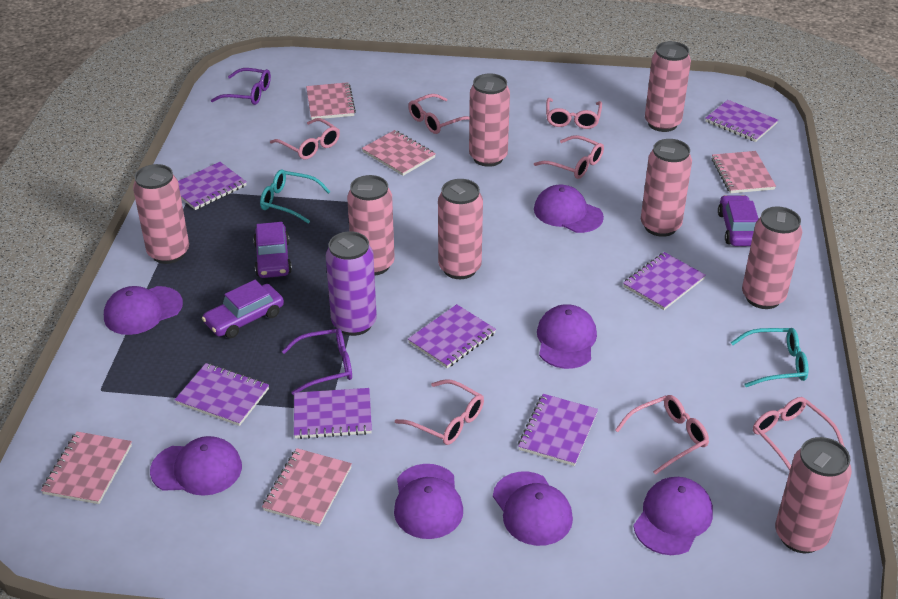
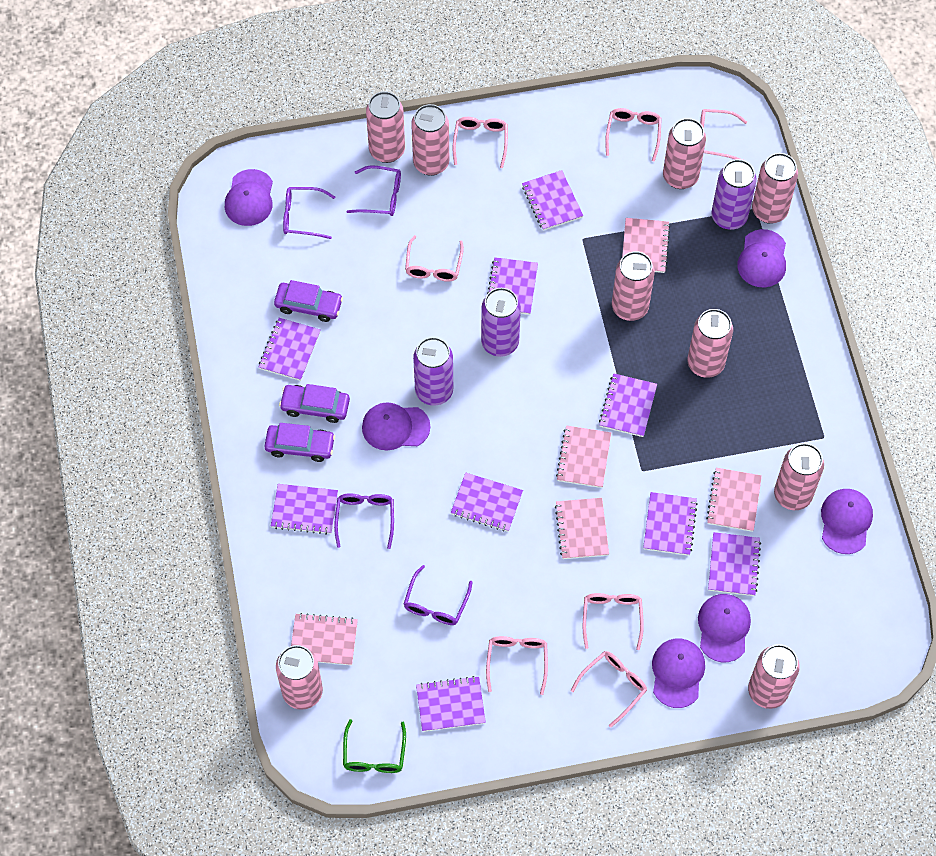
green glasses: none = 0 -> [343,719,406,773] = 1
pink can: [133,164,189,264] [347,175,395,275] [438,179,483,279] [469,73,510,167] [641,139,692,237] [645,41,691,132] [742,207,802,309] [775,437,852,553] = 8 -> [276,645,323,710] [366,91,405,163] [411,104,449,176] [612,251,655,321] [663,118,706,189] [687,309,733,378] [748,644,800,709] [752,153,798,224] [774,443,824,510] = 9
purple can: [326,231,377,336] = 1 -> [413,337,453,406] [481,288,521,357] [711,159,757,230] = 3
purple cap: [104,286,183,335] [150,436,242,496] [394,464,463,539] [493,471,573,546] [534,185,604,233] [537,304,597,369] [633,477,713,555] = 7 -> [225,169,273,226] [362,402,430,450] [652,639,705,708] [698,594,751,662] [737,229,786,287] [821,489,873,554] = 6
purple glasses: [211,68,271,105] [282,328,352,395] = 2 -> [283,187,335,239] [334,494,394,549] [347,165,401,216] [404,565,473,625] = 4
purple notebook: [175,363,269,426] [178,162,247,210] [294,388,372,439] [408,304,496,368] [518,394,598,466] [623,252,706,310] [705,100,778,142] = 7 -> [259,318,321,381] [271,484,338,535] [416,676,486,732] [451,472,523,532] [487,257,538,315] [522,170,583,231] [599,373,657,437] [643,492,698,556] [708,532,761,596] = 9
turquoise glasses: [260,169,331,224] [731,328,809,387] = 2 -> none = 0

